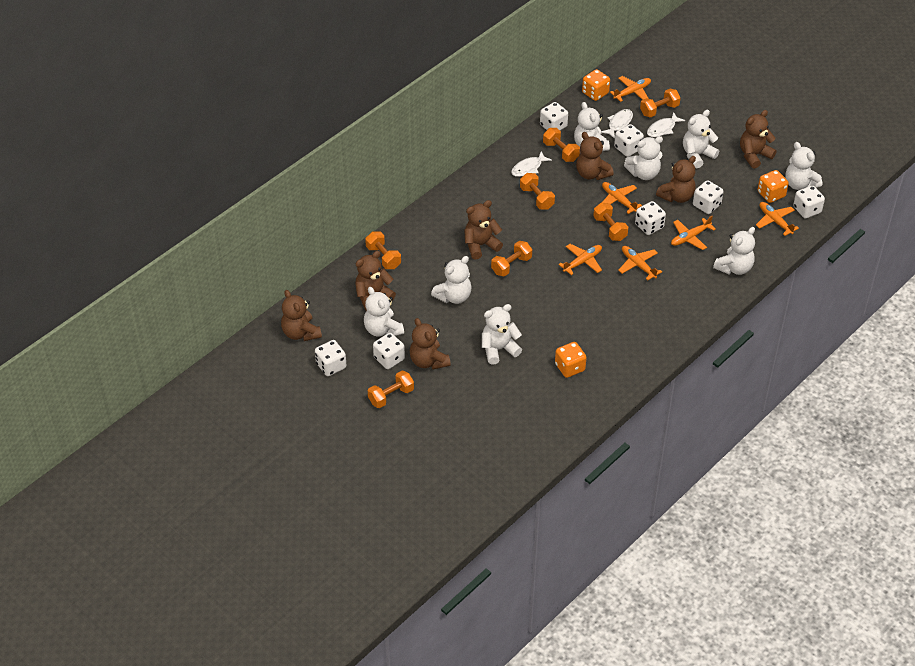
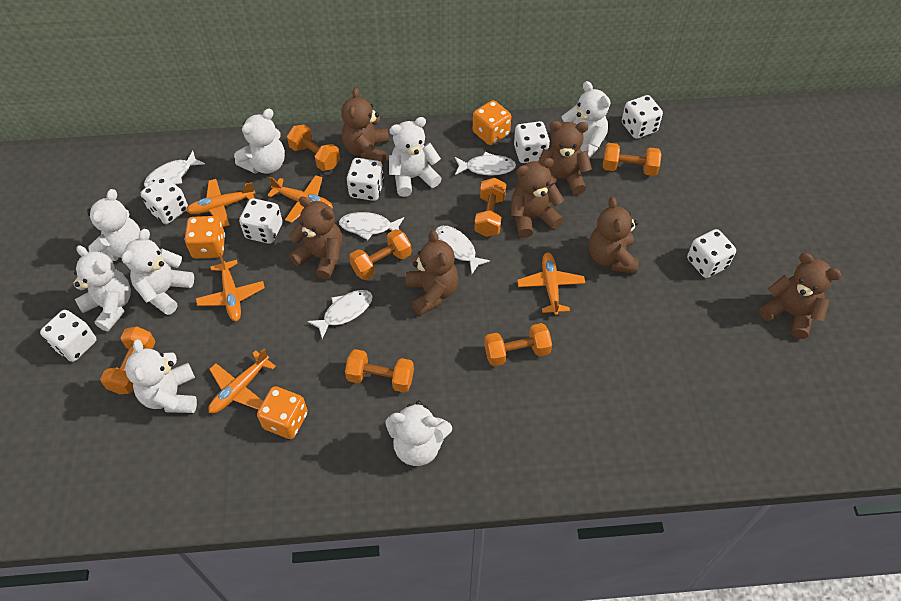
orange plane: [559,244,602,275] [602,182,642,214] [610,76,651,102] [618,246,662,280] [671,216,716,250] [756,202,799,236] = 6 -> [186,179,255,227] [196,253,265,321] [208,348,276,413] [267,175,333,223] [517,253,585,315] = 5
white fish: [511,151,552,177] [601,109,633,139] [647,112,685,137] = 3 -> [144,151,205,187] [307,290,373,339] [339,212,404,240] [435,226,490,274] [455,152,516,176] = 5

